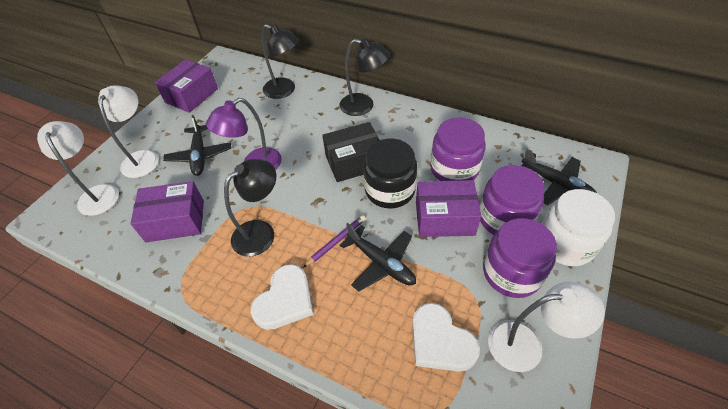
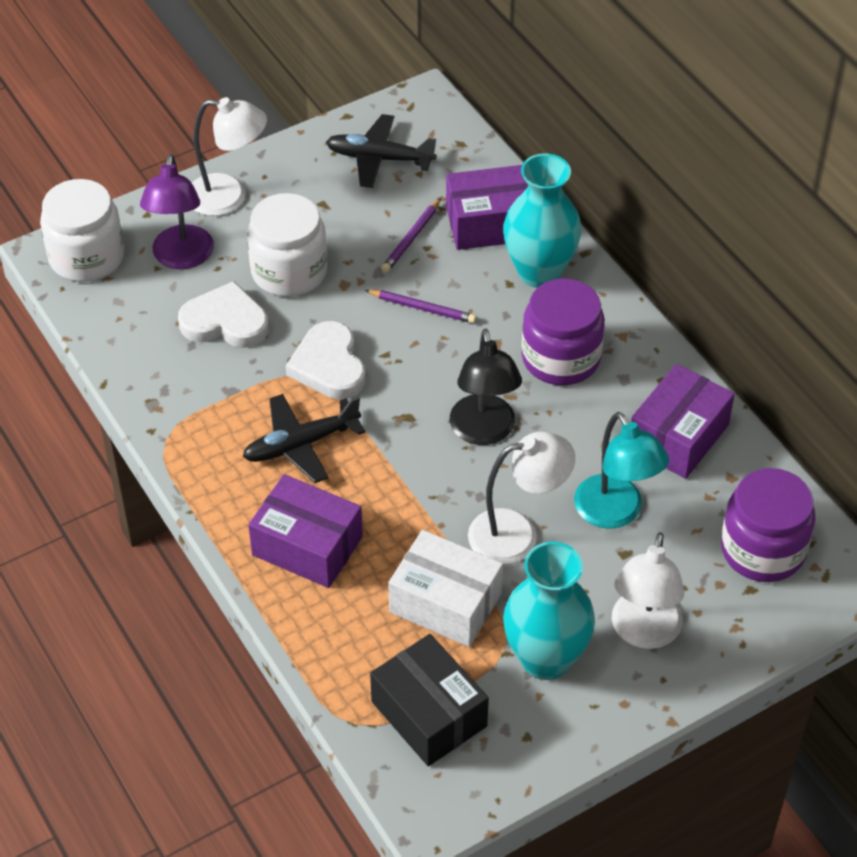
black jar: [363,139,417,208] = 1 -> none = 0
black lamp: [224,159,276,257] [262,24,299,99] [339,38,390,116] = 3 -> [450,329,522,445] = 1
black plane: [163,115,231,176] [340,223,416,291] [521,149,597,205] = 3 -> [243,394,365,483] [326,114,437,188] = 2
purple jar: [430,117,486,181] [480,165,545,235] [483,218,557,298] = 3 -> [522,278,605,385] [721,468,816,582] = 2
purple pencil: [303,215,366,268] = 1 -> [365,290,476,323] [381,198,441,273] = 2
turquoise lamp: none = 0 -> [574,412,669,529] = 1
turquoise vase: none = 0 -> [503,153,581,288] [503,542,595,680] = 2
white box: none = 0 -> [388,530,503,647] = 1
white jar: [542,189,615,266] = 1 -> [40,179,124,282] [247,193,328,297] = 2

